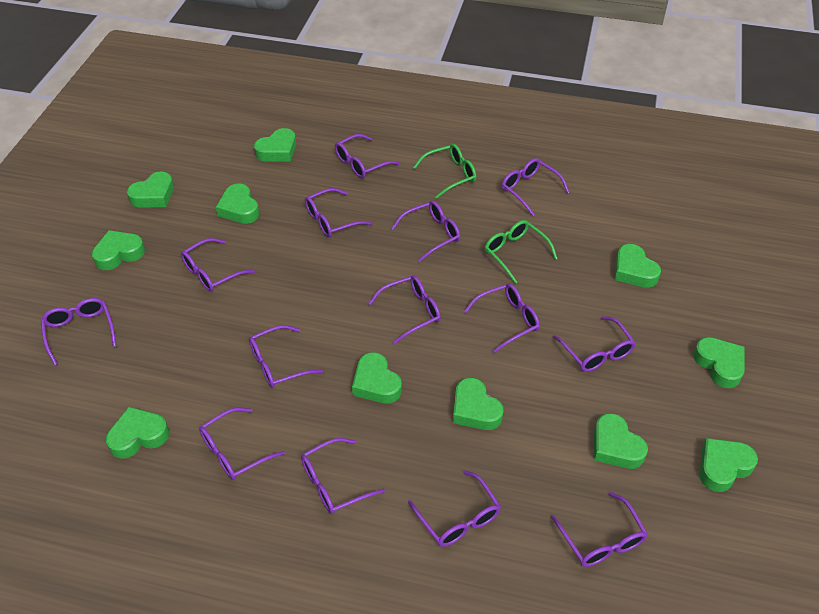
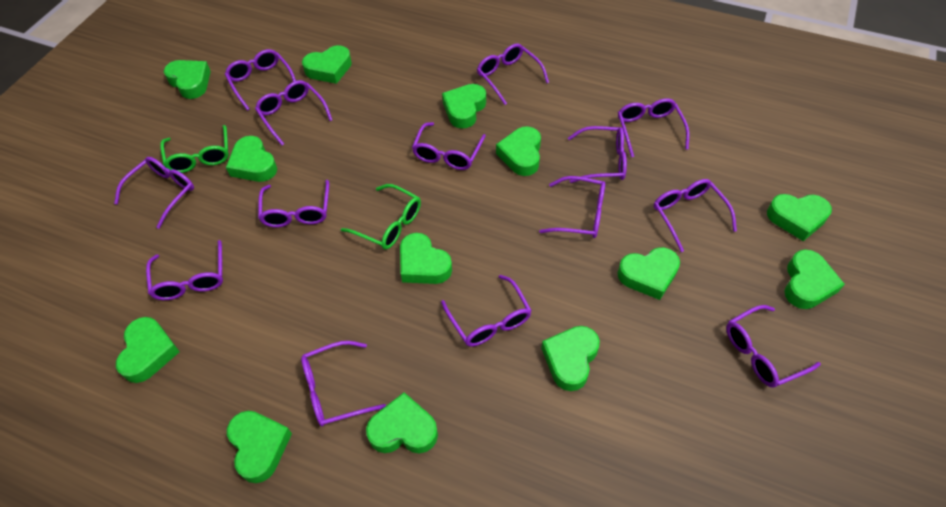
green heart: [92,230,145,270] [106,407,169,459] [127,171,174,208] [216,183,260,224] [254,128,296,162] [352,352,402,404] [453,378,504,430] [594,413,648,469] [614,244,661,288] [693,337,745,388] [700,438,758,492] = 11 -> [116,317,180,383] [164,60,211,99] [226,136,277,182] [227,411,292,483] [302,45,352,84] [366,392,438,453] [400,233,452,284] [442,84,486,129] [496,126,541,176] [541,326,600,391] [617,247,680,300] [767,194,832,241] [784,249,845,309] = 13

